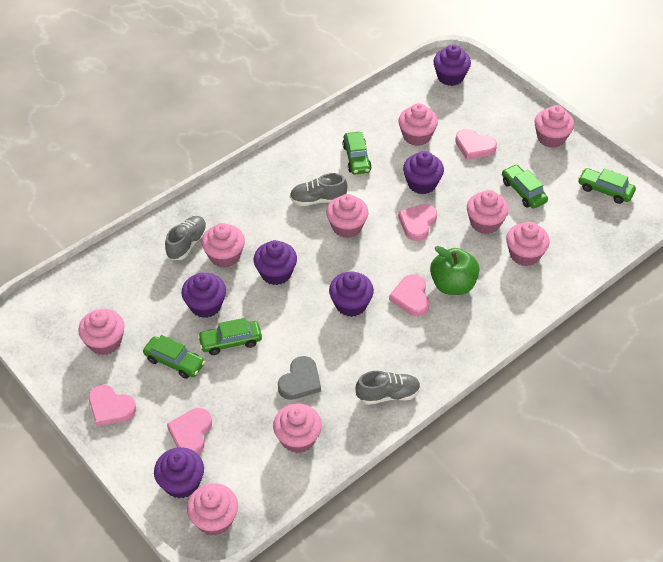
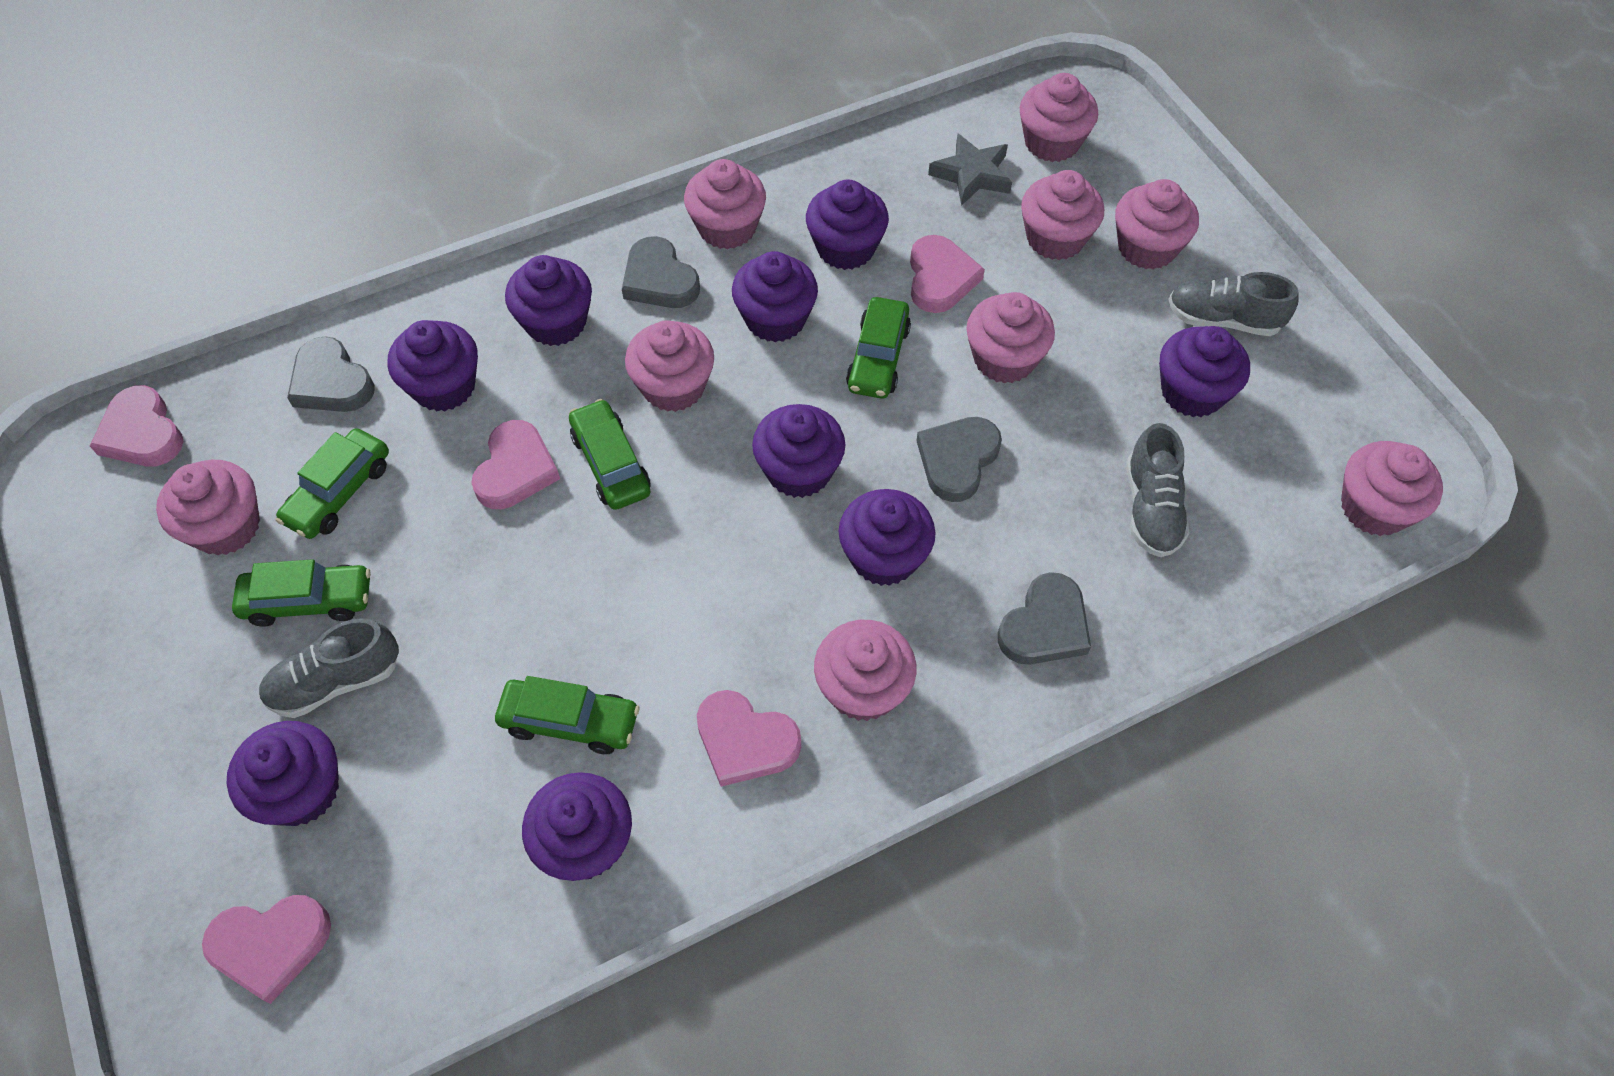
green apple: [430,246,480,295] = 1 -> none = 0
grey heart: [278,356,321,400] = 1 -> [287,336,375,412] [622,236,700,308] [916,417,1002,502] [998,572,1091,665] = 4
grey star: none = 0 -> [928,134,1012,206] = 1
purple cupcake: [154,447,204,498] [181,273,226,318] [254,240,297,285] [329,271,374,317] [403,151,444,194] [433,44,471,86] = 6 -> [227,721,339,826] [387,320,478,411] [505,255,592,346] [522,772,632,881] [732,251,818,342] [752,404,846,498] [806,180,889,270] [838,489,936,586] [1159,326,1250,417] = 9

